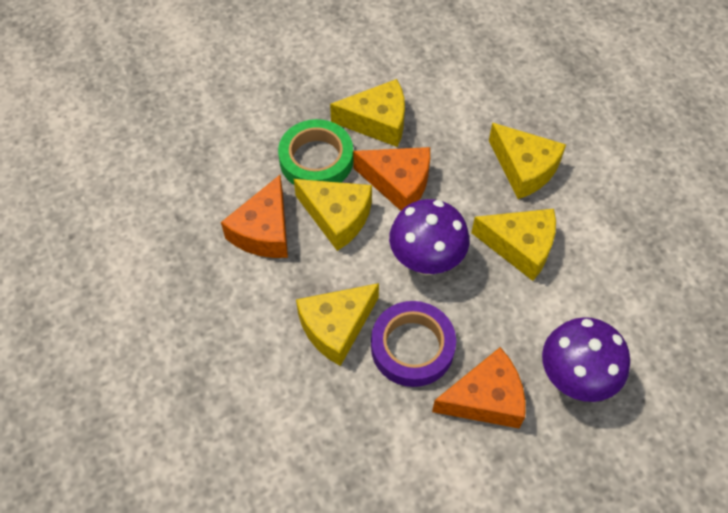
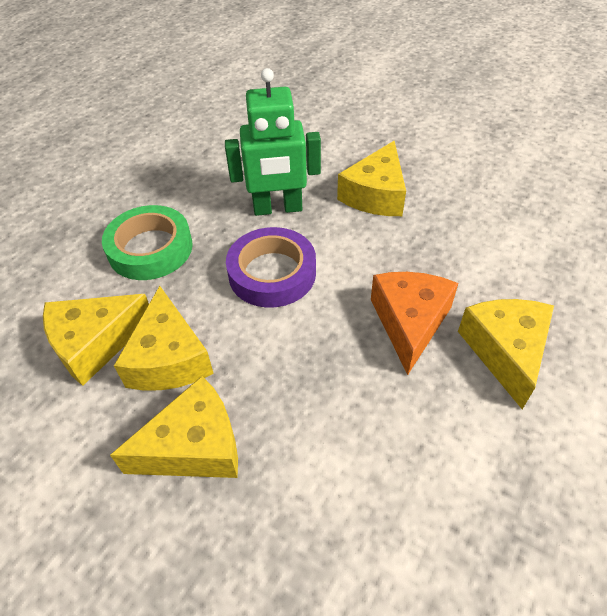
green robot: none = 0 -> [225,68,321,216] = 1
orange cheese: [221,175,288,258] [353,147,430,211] [432,347,526,429] = 3 -> [371,272,458,375] = 1
purple mushroom: [389,199,469,275] [542,317,630,402] = 2 -> none = 0

